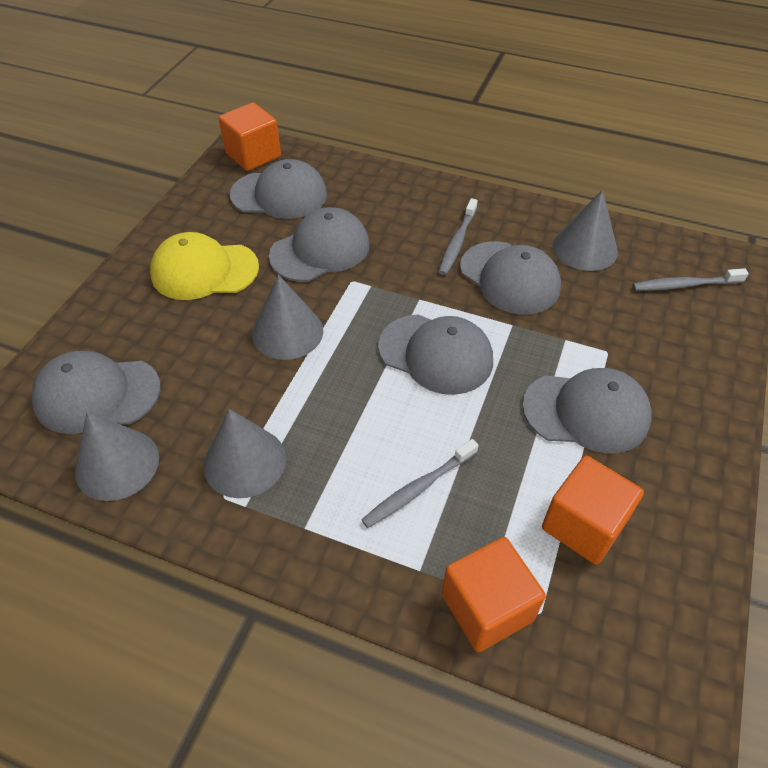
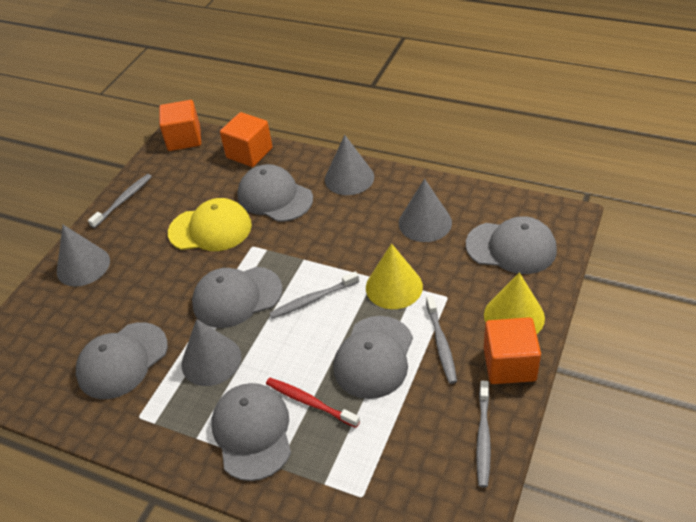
grey toothbrush: [361,439,479,528] [439,198,478,275] [633,268,749,291] = 3 -> [88,174,152,228] [269,271,359,319] [426,295,457,384] [476,381,491,488] = 4
red toothbrush: none = 0 -> [266,378,360,428] = 1
yellow cone: none = 0 -> [366,243,423,309] [484,272,545,334] = 2

